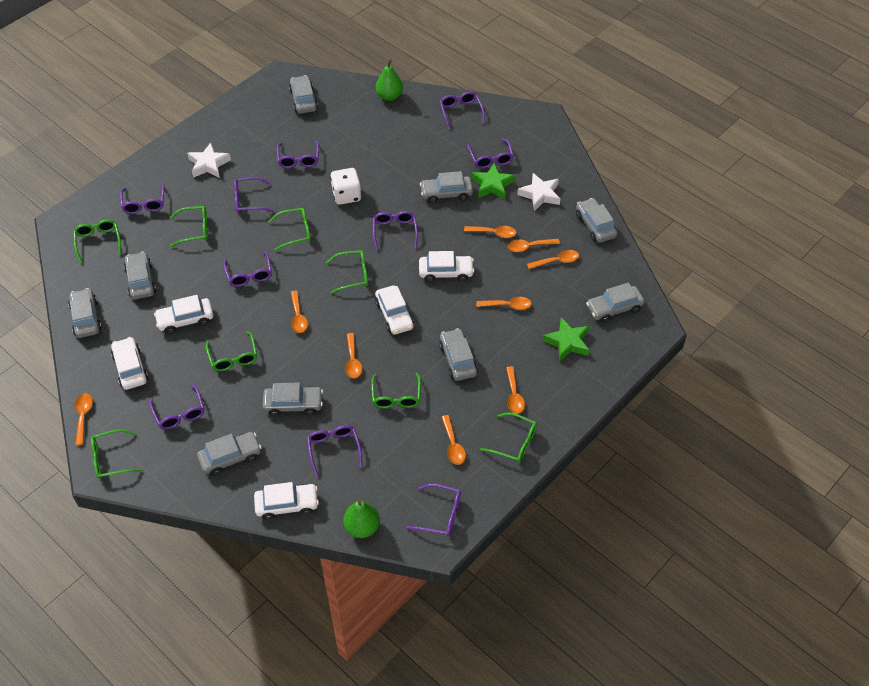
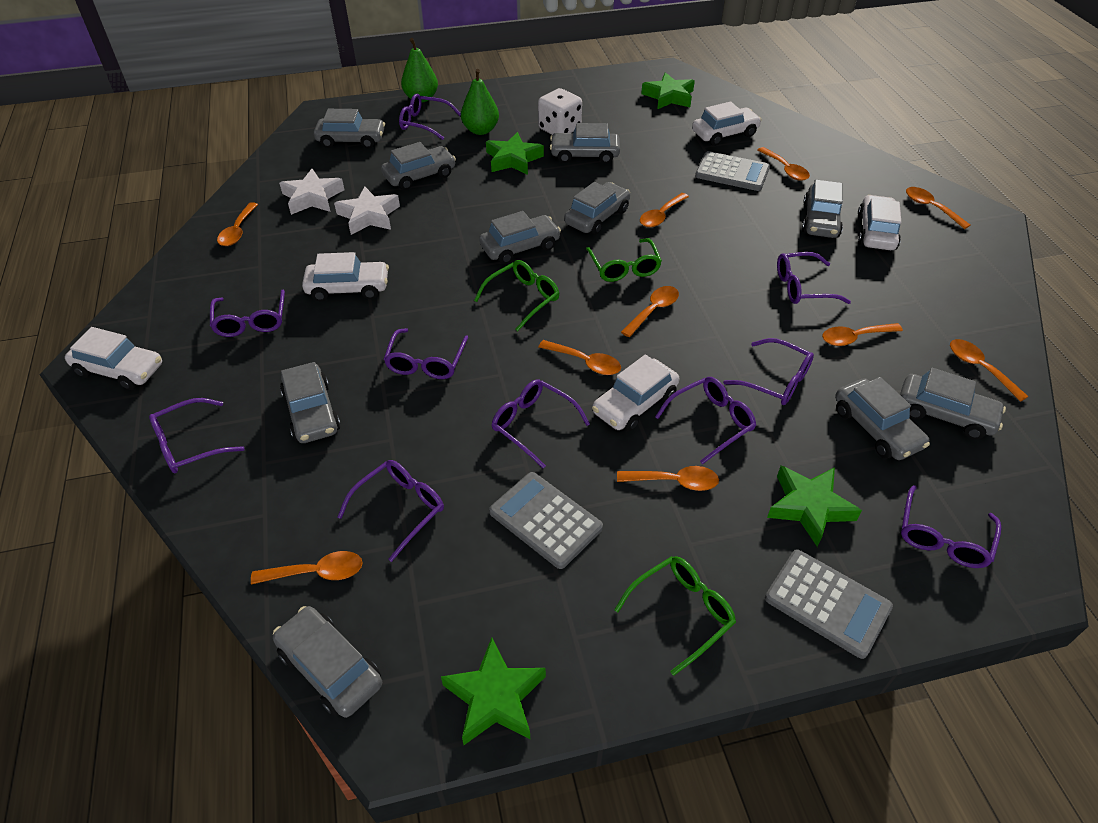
green glasses: [73,219,121,264] [91,429,142,479] [170,206,208,247] [205,331,257,371] [268,208,311,251] [326,250,368,294] [371,373,421,408] [480,412,537,463] = 8 -> [474,260,560,331] [586,238,662,282] [614,556,736,676] = 3
green star: [471,163,515,199] [542,317,589,361] = 2 -> [441,637,546,745] [486,132,544,175] [641,72,695,109] [767,466,862,547] = 4
grey calculator: none = 0 -> [489,472,603,569] [695,151,770,191] [765,550,893,659] = 3
grey car: [68,288,102,338] [124,252,156,300] [197,432,262,476] [263,383,323,416] [289,75,318,114] [420,171,473,203] [439,328,478,381] [576,198,618,243] [586,283,645,323] = 9 -> [273,606,382,718] [280,362,340,443] [314,109,385,149] [381,142,456,190] [479,211,561,264] [550,123,620,164] [564,182,630,235] [802,180,843,238] [835,377,930,460] [900,368,1006,439] = 10
orange spoon: [75,393,93,446] [291,291,308,333] [345,333,362,378] [442,415,466,465] [464,226,517,238] [476,297,532,310] [506,366,525,414] [508,239,560,252] [527,250,579,269] = 9 -> [217,202,258,246] [251,551,362,584] [538,340,621,375] [617,466,719,491] [621,286,679,337] [640,193,689,227] [757,147,810,181] [822,323,903,346] [906,187,970,229] [950,339,1028,402] = 10

